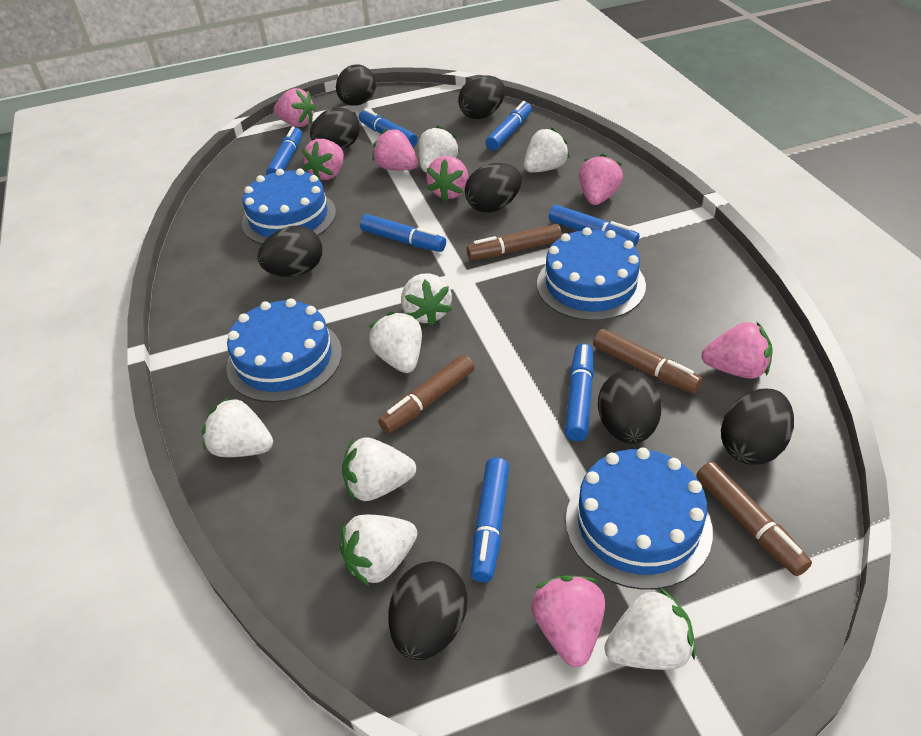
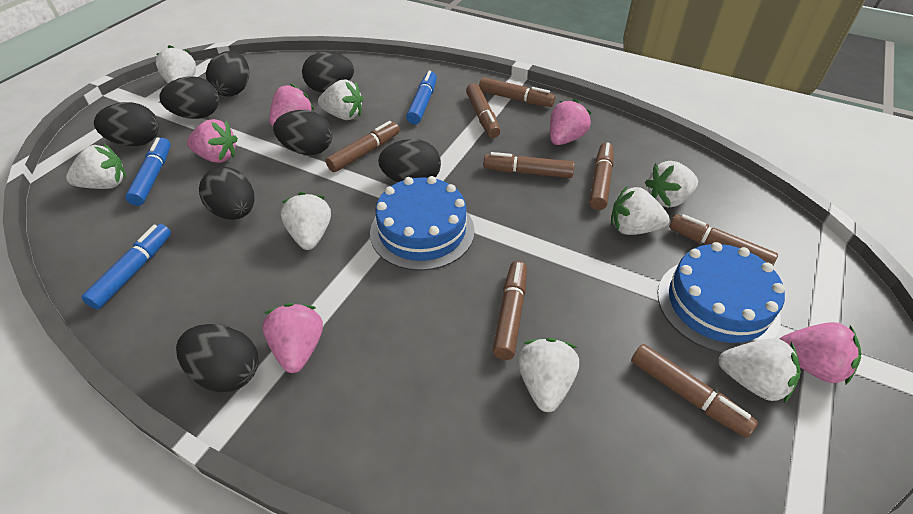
blue cake: [226,298,342,402] [242,169,336,244] [537,227,646,321] [566,447,713,590] = 4 -> [370,176,475,271] [657,242,785,353] = 2
blue marker: [266,126,302,175] [359,108,418,147] [360,214,446,252] [471,457,509,582] [485,101,532,151] [548,205,640,246] [565,343,594,441] = 7 -> [81,224,171,310] [125,137,171,206] [406,71,437,124] = 3
brown marker: [378,355,474,434] [467,224,562,260] [593,329,702,394] [696,462,812,576] = 4 -> [326,121,400,172] [466,83,500,138] [479,77,555,107] [483,152,575,178] [493,261,527,360] [589,142,614,210] [631,344,758,438] [669,214,778,266] = 8
pink strawberry: [274,88,316,127] [302,139,344,180] [372,129,418,171] [426,156,469,201] [531,575,605,667] [579,154,623,205] [701,322,773,379] = 7 -> [187,119,238,163] [262,303,323,373] [269,83,314,127] [550,99,592,145] [780,322,861,385] = 5

